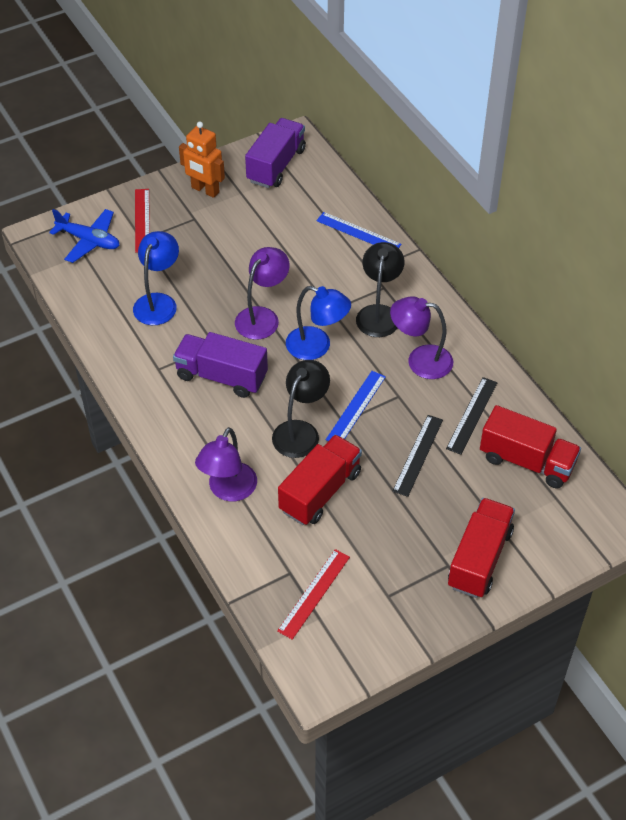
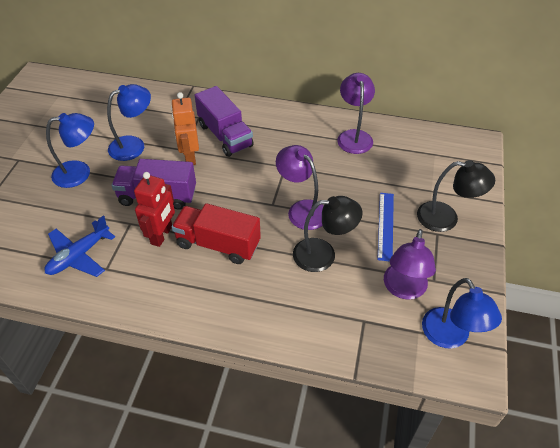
black ruler: [392,415,443,497] [446,377,498,455] = 2 -> none = 0
blue lamp: [133,231,179,325] [286,286,351,360] = 2 -> [46,113,94,188] [107,84,151,161] [422,278,502,348] = 3
blue ruler: [316,212,402,248] [326,371,386,441] = 2 -> [377,193,394,261] = 1
red robot: none = 0 -> [134,172,175,247] = 1
red ruler: [135,189,150,253] [277,549,350,640] = 2 -> none = 0
red truck: [278,435,362,525] [448,498,515,598] [480,405,581,488] = 3 -> [172,203,261,264] = 1

